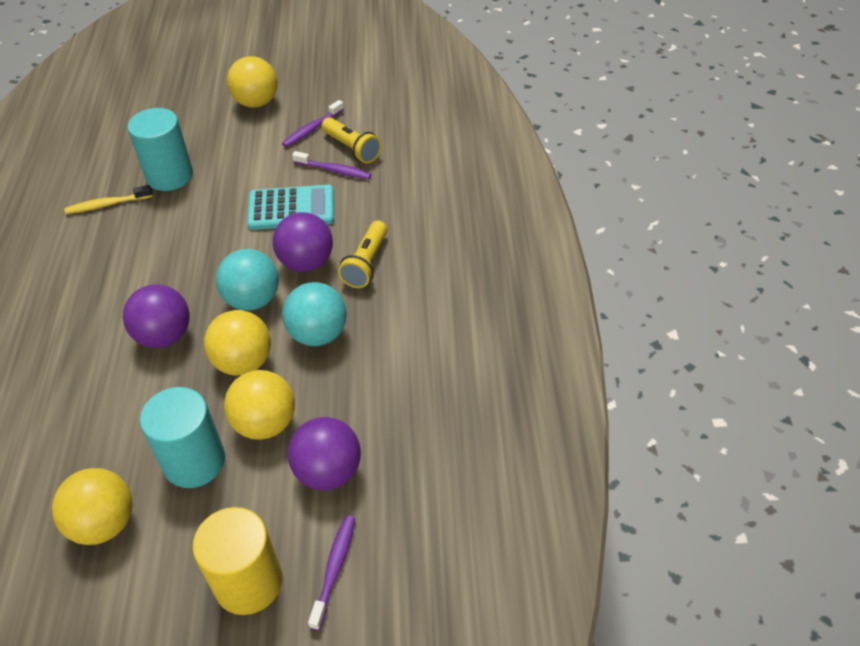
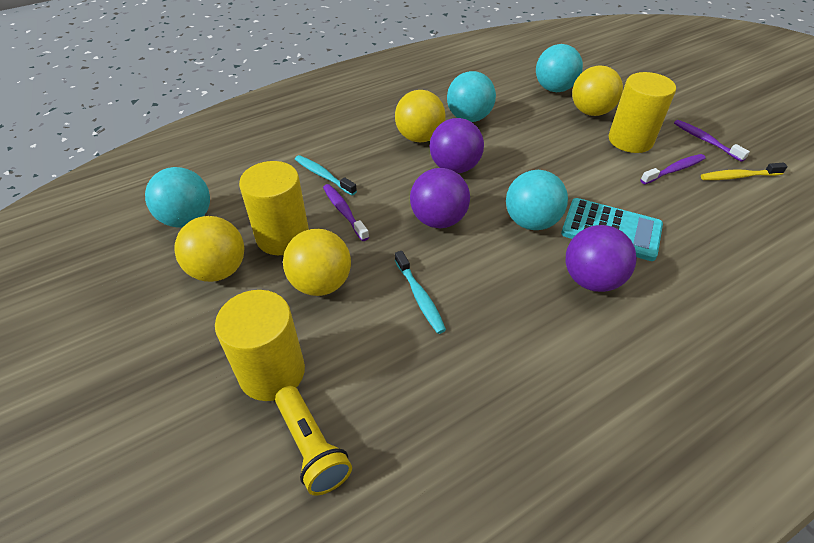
turquoise ball: [216,249,279,311] [282,282,347,346] = 2 -> [145,167,210,227] [447,71,496,122] [506,170,568,230] [536,44,583,92] = 4
turquoise cylinder: [128,108,193,191] [140,387,225,488] = 2 -> none = 0
turquoise toothbrush: none = 0 -> [295,155,357,195] [395,251,446,334] = 2
yellow cylinder: [192,507,282,615] = 1 -> [215,290,305,401] [239,161,309,255] [609,72,676,153] = 3
yellow flashlight: [322,117,382,164] [338,221,387,288] = 2 -> [275,386,352,496] = 1

